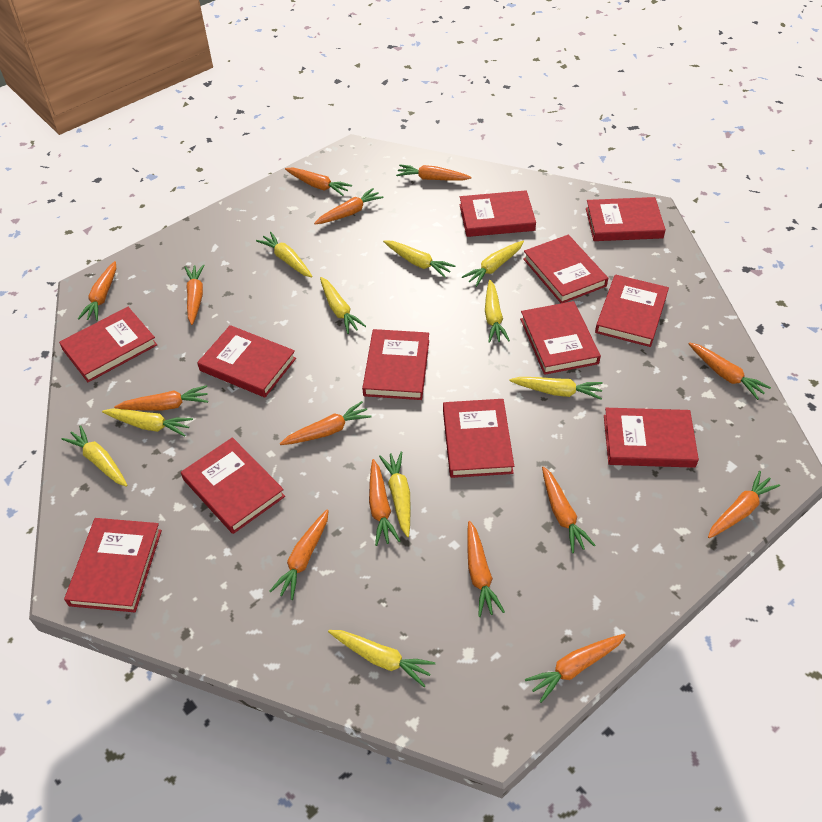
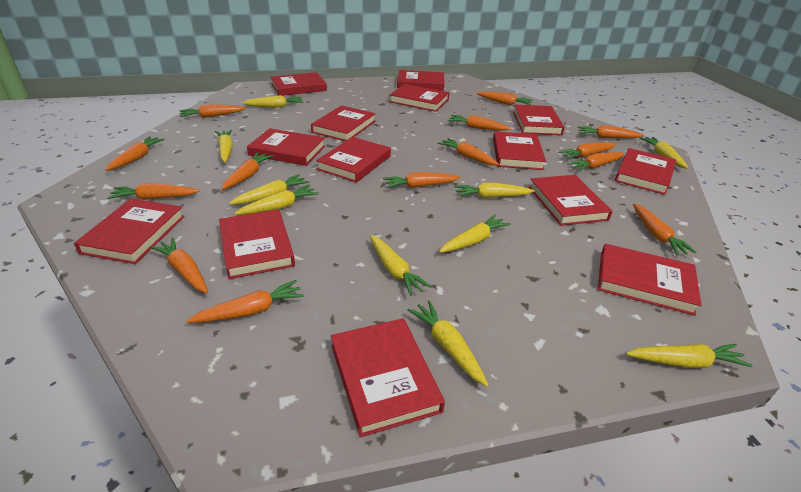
red book: [59,307,157,382] [64,518,162,612] [181,437,285,534] [197,325,296,397] [362,329,429,400] [443,399,514,478] [459,190,536,237] [520,301,601,375] [523,235,608,303] [586,197,666,241] [595,274,669,347] [604,408,699,468] = 12 -> [74,198,185,264] [219,209,295,279] [247,128,325,166] [271,72,327,96] [311,105,376,141] [316,137,391,182] [331,318,445,437] [390,84,449,112] [397,70,445,91] [493,131,546,170] [513,105,565,135] [529,175,613,226] [598,244,701,316] [615,148,676,195] = 14

